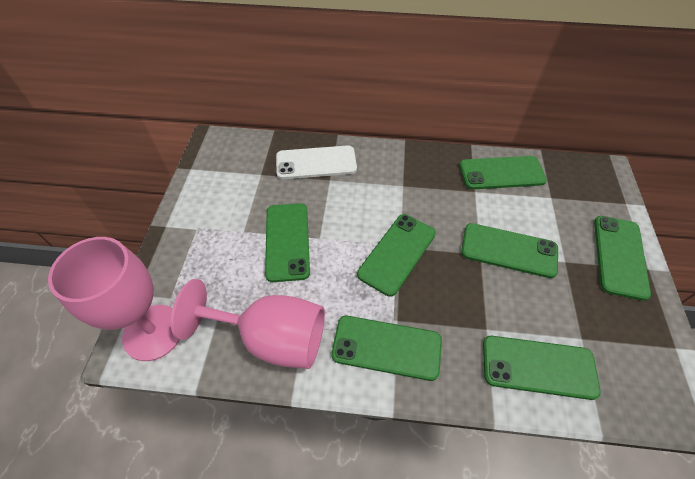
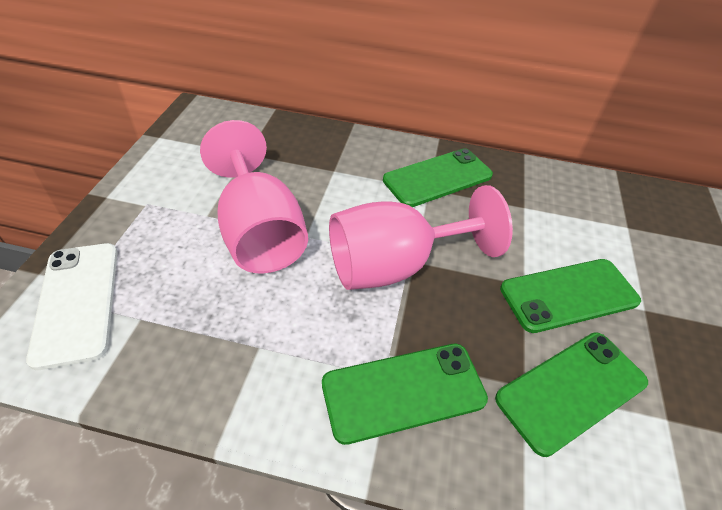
green phone: [265,203,310,282] [331,316,442,381] [357,214,436,296] [459,156,547,189] [461,223,558,278] [483,336,601,400] [594,216,651,301] = 7 -> [322,344,488,445] [383,148,493,207] [495,332,648,457] [500,259,641,333] = 4

